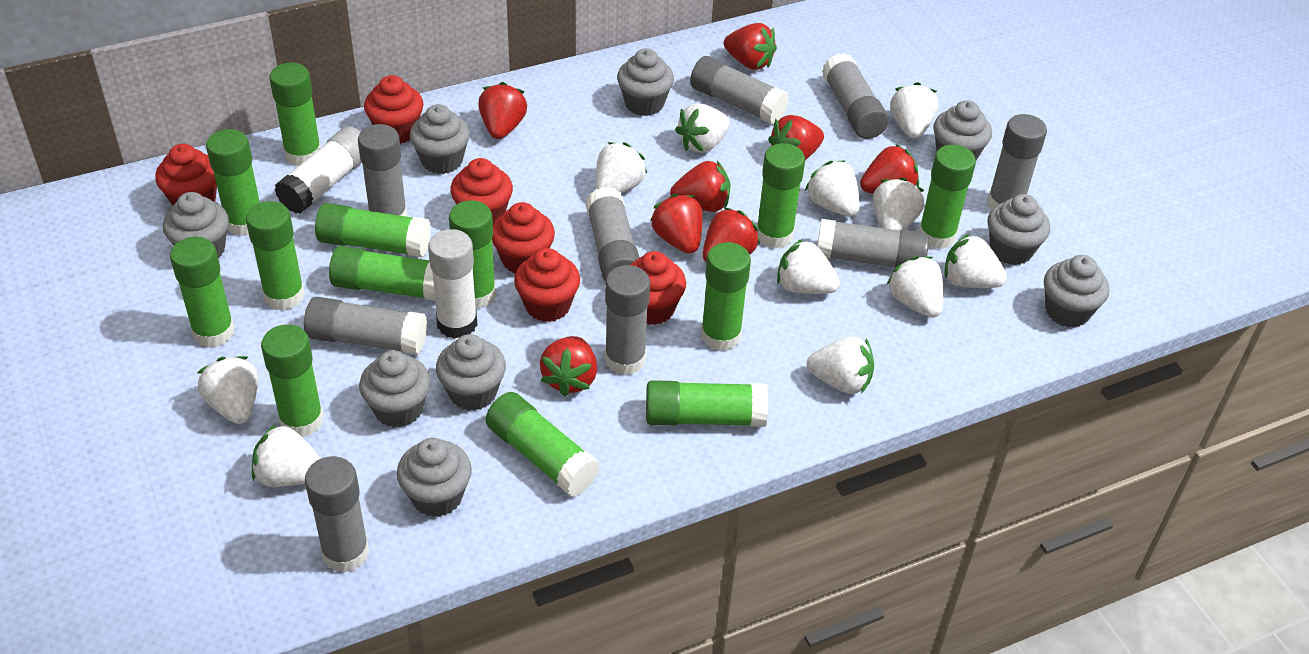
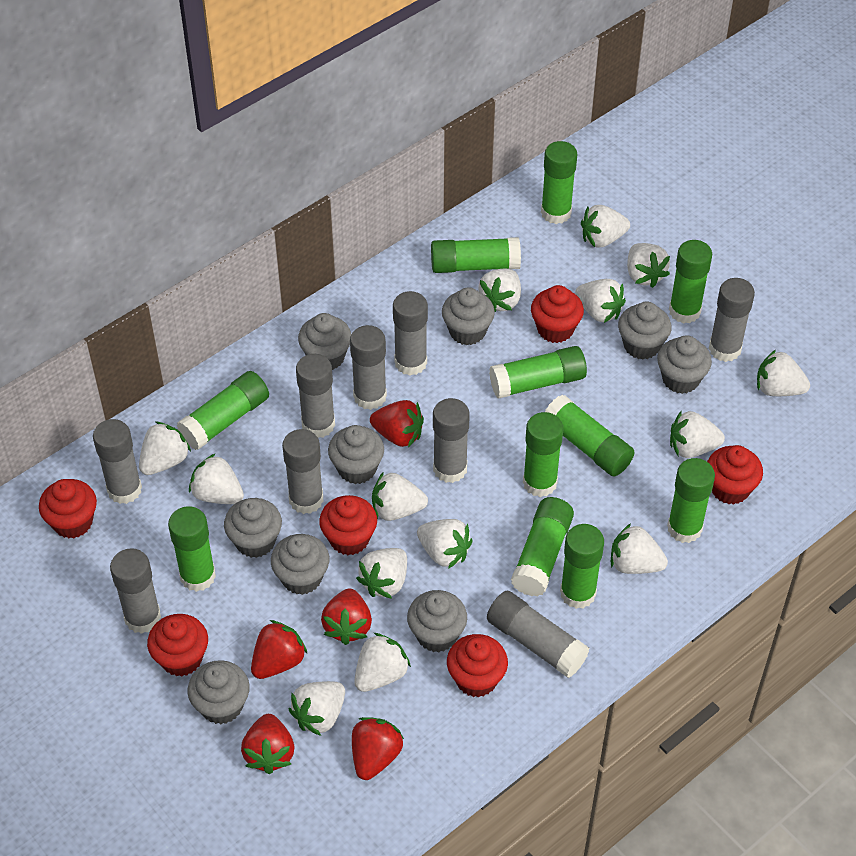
green glue stick: [170,237,235,348] [206,129,260,236] [246,201,305,310] [261,324,324,438] [269,63,321,166] [315,203,431,257] [329,246,435,301] [449,200,496,309] [486,392,600,497] [646,380,768,427] [701,242,751,351] [757,143,805,249] [918,145,976,249] = 13 -> [168,506,216,592] [177,371,269,450] [431,237,521,273] [489,346,587,398] [511,497,574,596] [523,412,563,497] [541,141,577,224] [545,395,635,476] [560,524,604,609] [667,458,715,543] [669,240,712,324] = 11
red strawberry: [478,82,527,139] [540,336,597,397] [650,194,702,254] [670,161,731,212] [703,207,760,262] [724,23,777,70] [768,115,824,160] [860,145,919,194] = 8 -> [241,714,294,774] [251,620,308,679] [321,589,372,645] [352,717,404,780] [370,400,424,447] = 5
white glue stick: [274,126,362,214] [428,229,477,339] = 2 -> none = 0
white strawberry: [197,356,258,424] [252,423,321,487] [596,142,647,193] [675,103,730,153] [777,239,840,294] [805,160,860,217] [807,337,874,394] [873,178,924,231] [886,256,944,318] [890,82,939,139] [944,234,1007,288] = 11 -> [139,422,191,475] [189,453,244,504] [289,681,345,736] [354,633,411,692] [356,548,407,599] [372,472,428,521] [417,519,473,569] [478,269,521,312] [575,279,626,323] [581,205,630,247] [611,523,668,574] [627,243,670,288] [670,410,725,458] [757,350,810,396] = 14

